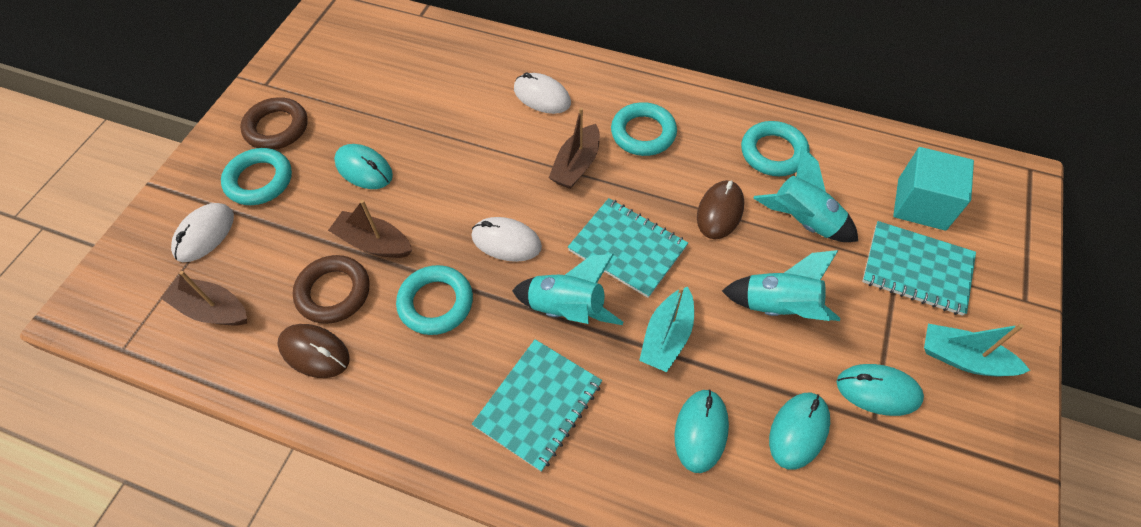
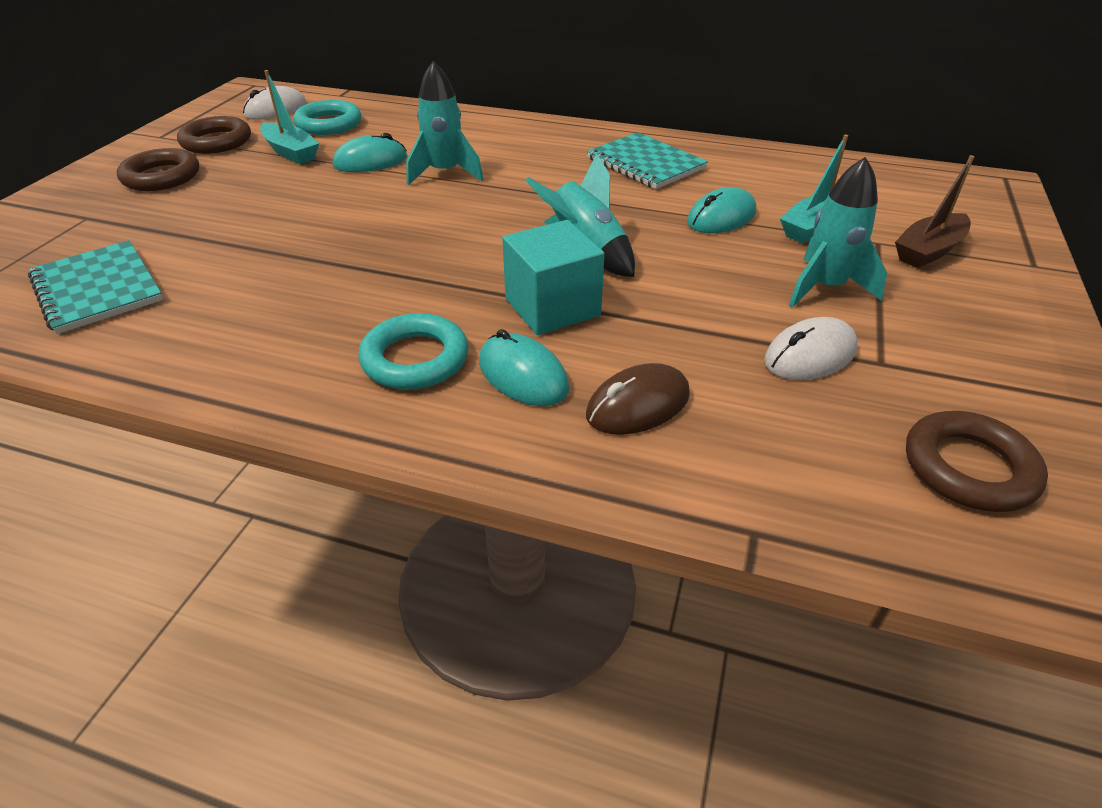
brown boat: [161,271,247,326] [328,200,412,258] [549,108,600,189] = 3 -> [895,155,974,268] = 1
brown mouse: [277,324,350,378] [697,180,744,239] = 2 -> [586,363,690,435] = 1
brown ring: [240,97,308,150] [292,255,370,324] = 2 -> [117,148,199,191] [177,116,251,154] [906,411,1048,512] = 3
turquoise mouse: [334,144,393,189] [674,389,729,473] [769,393,830,470] [837,364,924,416] = 4 -> [333,133,407,172] [479,329,569,406] [687,187,756,233] = 3
turquoise notebook: [472,339,602,472] [568,198,688,298] [862,221,976,316] = 3 -> [28,240,163,334] [587,132,708,189] = 2
turquoise ring: [221,148,292,205] [396,265,473,335] [611,102,677,156] [741,121,810,176] = 4 -> [293,100,361,135] [358,313,468,390] = 2
white mouse: [171,203,234,262] [472,217,542,262] [514,72,571,114] = 3 -> [243,86,307,119] [764,317,858,380] = 2

